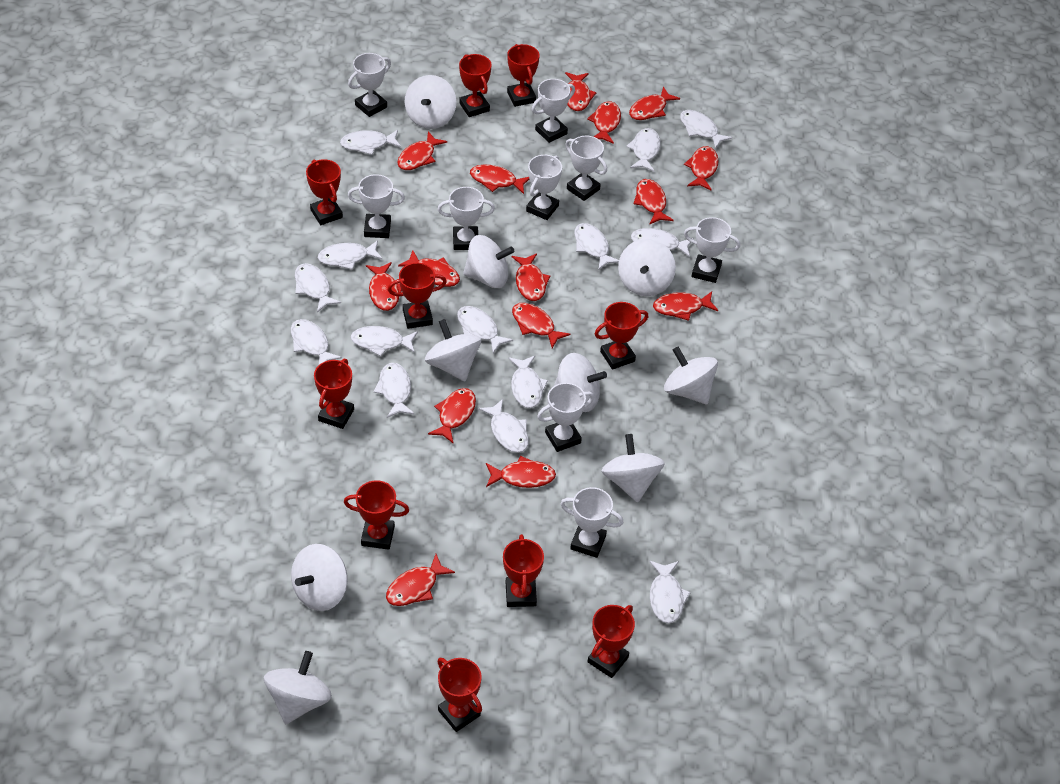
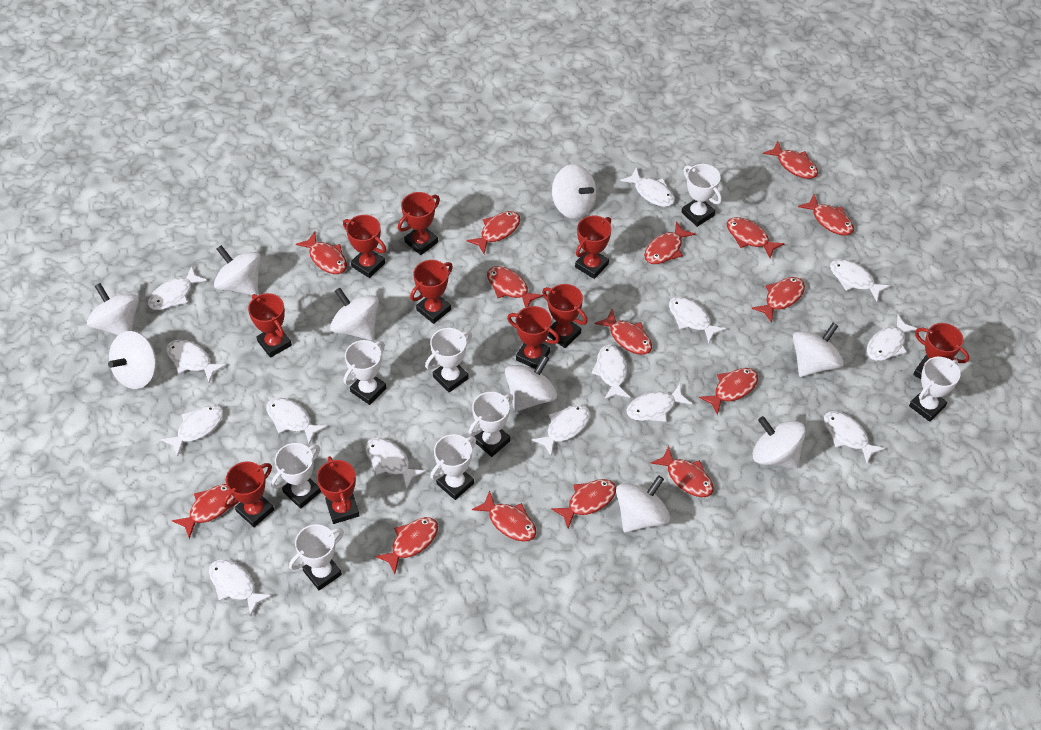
white trophy: [348,53,391,117] [348,174,405,238] [438,187,495,250] [526,155,562,220] [532,79,575,143] [537,383,594,452] [560,487,624,558] [565,136,607,201] [684,217,740,283] = 9 -> [271,443,321,509] [289,524,344,590] [343,340,386,405] [425,328,472,392] [430,434,476,500] [468,392,513,457] [681,164,722,227] [909,357,961,422] = 8

